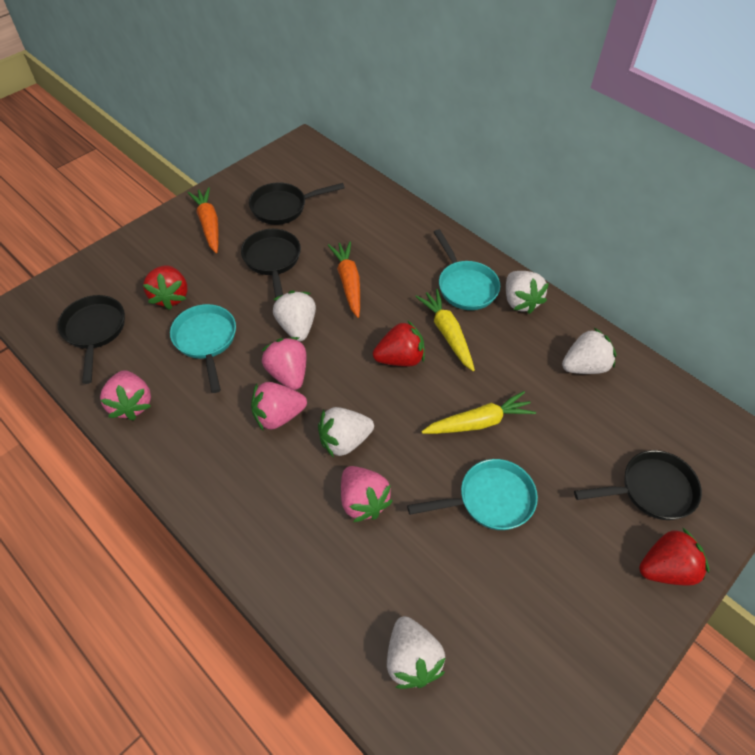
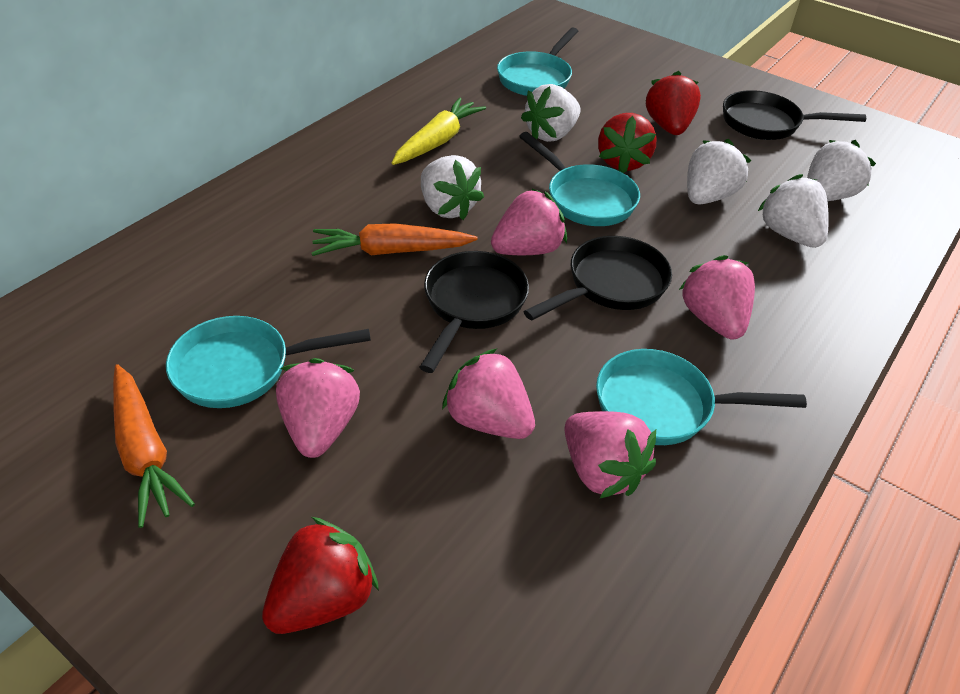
black pan: [58,295,125,384] [241,229,301,298] [249,182,345,225] [574,450,702,520] = 4 -> [419,251,529,373] [523,236,672,320] [723,90,866,140] = 3
pink strawberry: [100,370,151,420] [251,382,307,431] [261,337,307,390] [341,466,393,522] = 4 -> [276,358,360,458] [442,348,535,439] [491,188,567,255] [564,411,656,499] [679,255,755,340] = 5
turquoise pan: [170,304,236,393] [407,459,538,530] [434,229,500,310] = 3 -> [166,316,371,408] [497,28,578,96] [519,132,640,226] [596,349,807,445] = 4
yellow carrot: [415,289,475,371] [421,391,536,434] = 2 -> [392,98,486,165] = 1

